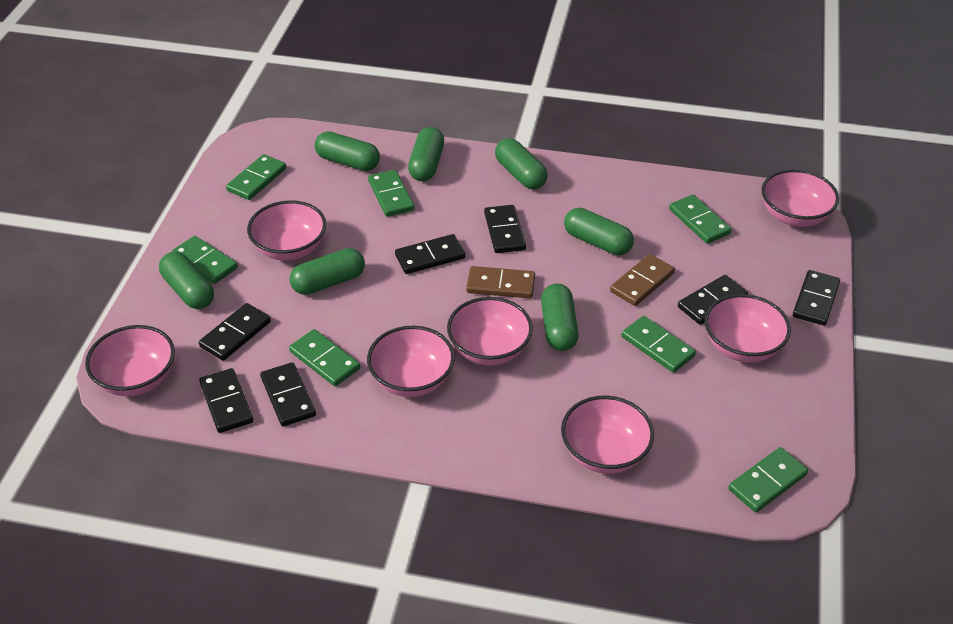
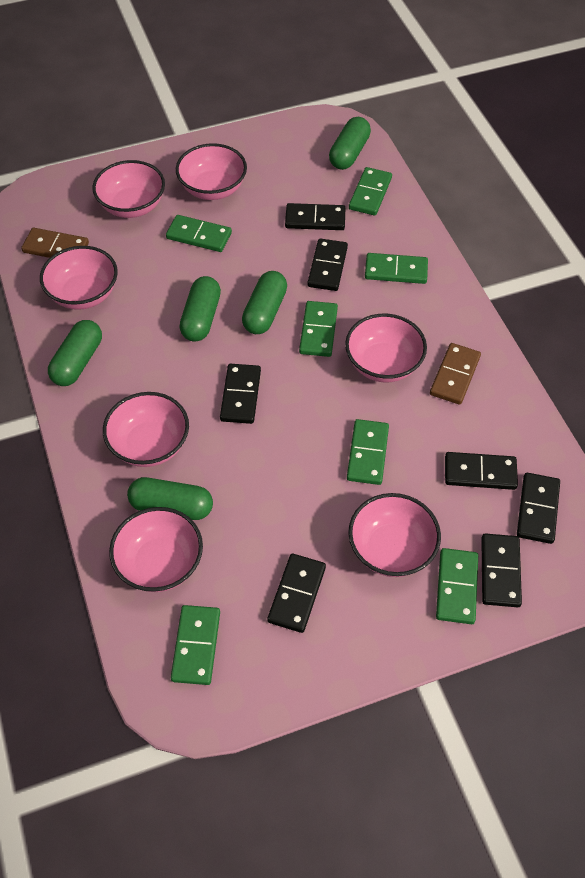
green capsule: [159,252,214,309] [290,248,365,295] [315,131,380,171] [408,127,444,181] [495,138,548,189] [541,284,579,351] [564,208,634,255] = 7 -> [48,320,102,386] [127,477,213,520] [179,276,221,342] [242,271,287,334] [329,117,371,170] = 5

